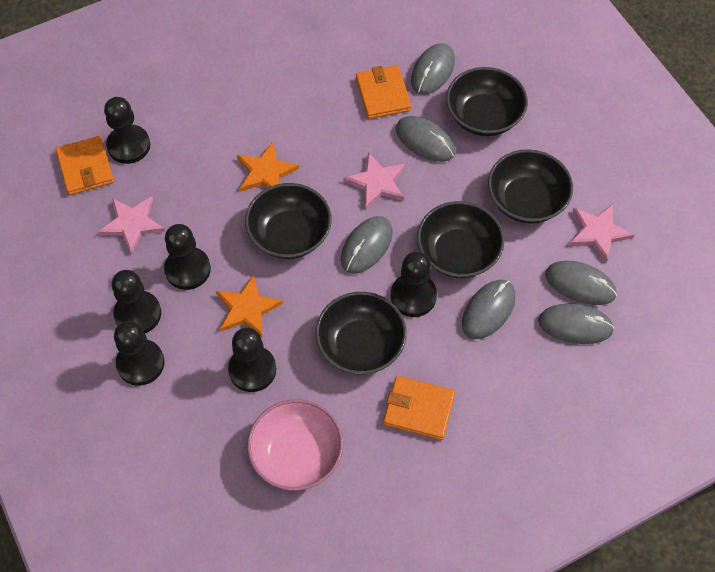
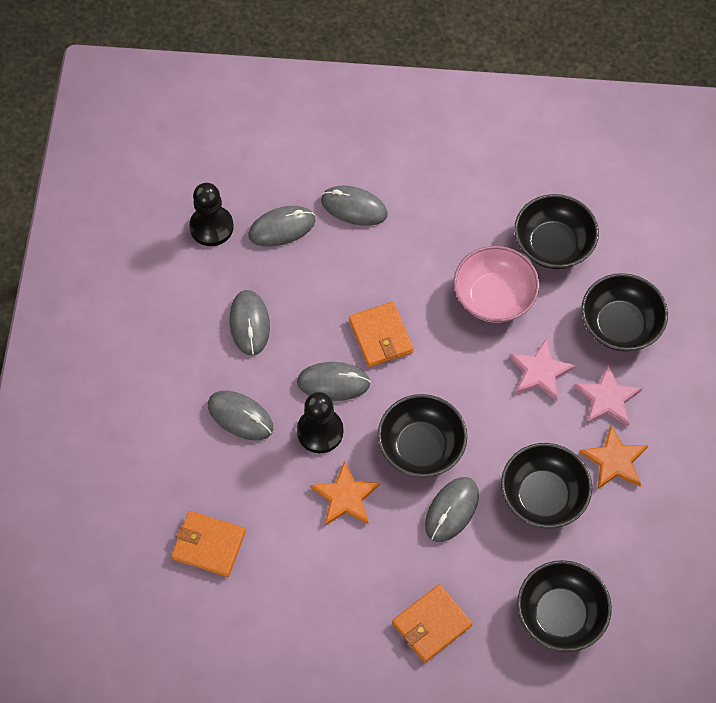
black pawn: [104,97,150,164] [112,270,161,333] [114,321,164,386] [164,224,211,290] [228,328,276,392] [391,251,437,317] = 6 -> [189,183,234,246] [297,392,343,453] = 2
pink star: [98,196,165,254] [343,152,405,210] [568,204,634,262] = 3 -> [509,338,576,401] [574,364,642,427] = 2

